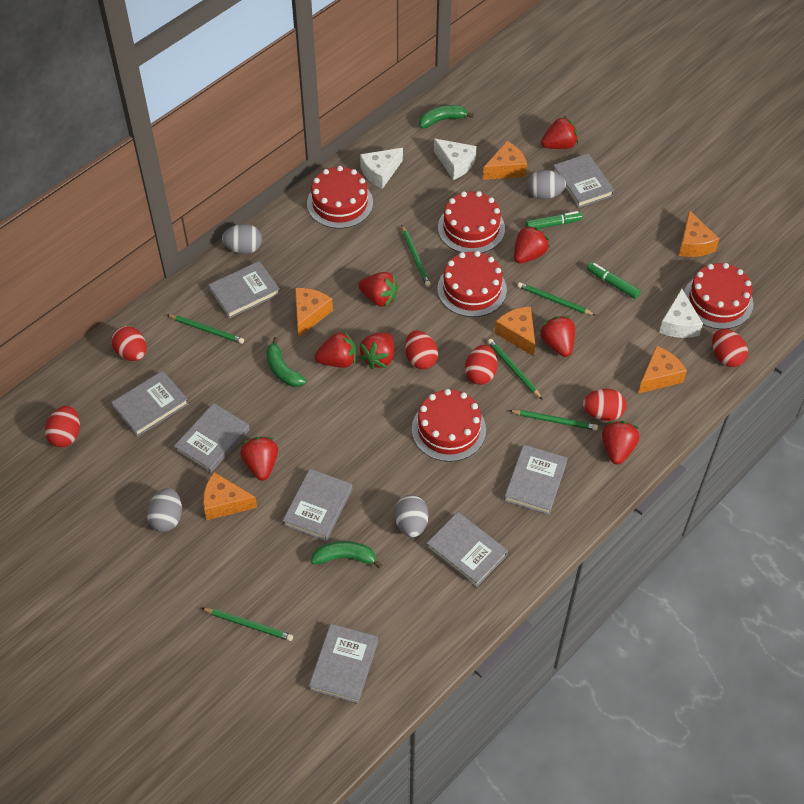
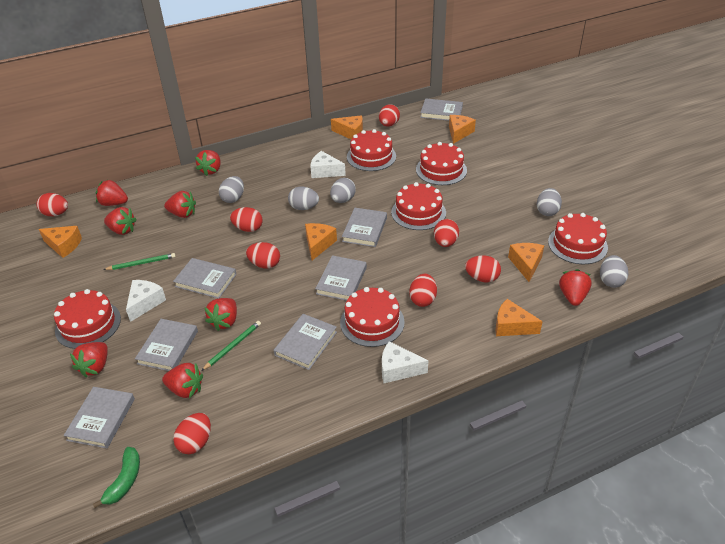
green banana: [266,337,306,387] [311,541,382,569] [419,105,474,128] = 3 -> [93,447,140,508] = 1
green marker: [526,211,582,229] [587,262,641,299] = 2 -> none = 0
green pencil: [168,315,244,344] [201,608,293,641] [402,225,431,287] [488,339,543,400] [509,410,598,430] [517,282,595,315] = 6 -> [103,253,176,270] [201,321,261,371] = 2
grey book: [111,371,189,437] [174,403,250,473] [208,261,280,319] [283,469,353,541] [309,624,378,704] [426,512,508,587] [504,445,568,515] [553,154,615,208] = 8 -> [64,387,135,449] [135,319,198,371] [173,258,237,299] [273,314,337,370] [315,255,367,301] [342,208,387,247] [420,98,463,121] = 7
grey egg: [147,488,182,532] [222,224,262,254] [394,495,428,537] [527,170,566,199] = 4 -> [219,176,244,203] [288,186,319,210] [330,178,356,203] [537,188,562,216] [600,255,629,288] = 5
red cake: [307,166,373,228] [412,389,486,462] [437,251,507,317] [438,191,505,253] [684,263,753,329] = 5 -> [54,289,121,349] [340,287,405,347] [347,129,396,171] [391,182,446,230] [416,142,467,185] [548,213,608,264] = 6
red egg: [45,406,80,447] [111,326,146,361] [405,330,438,370] [465,345,497,385] [583,389,626,421] [712,329,748,367] = 6 -> [36,193,68,216] [173,413,211,454] [230,207,263,232] [246,242,280,268] [379,104,400,127] [409,273,437,307] [434,219,459,247] [465,255,501,282] = 8

